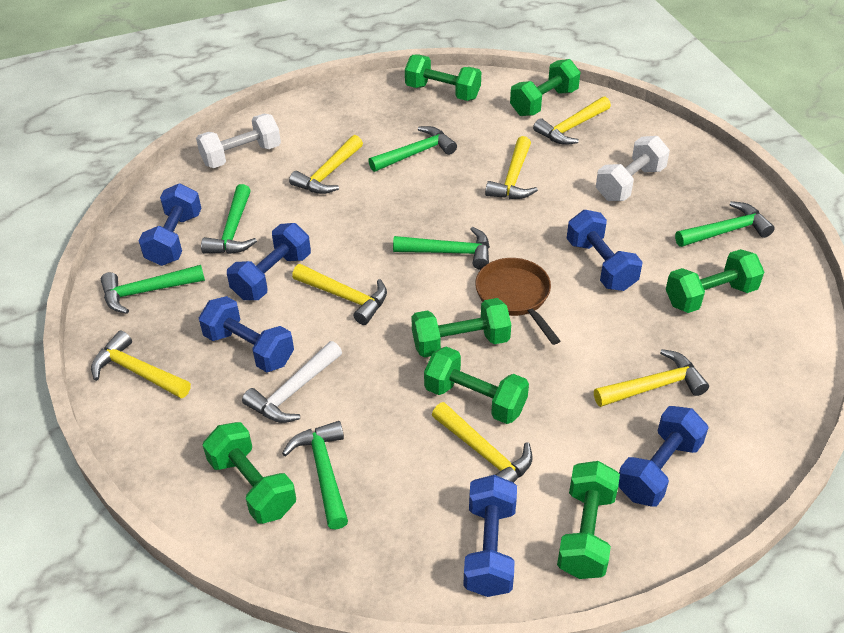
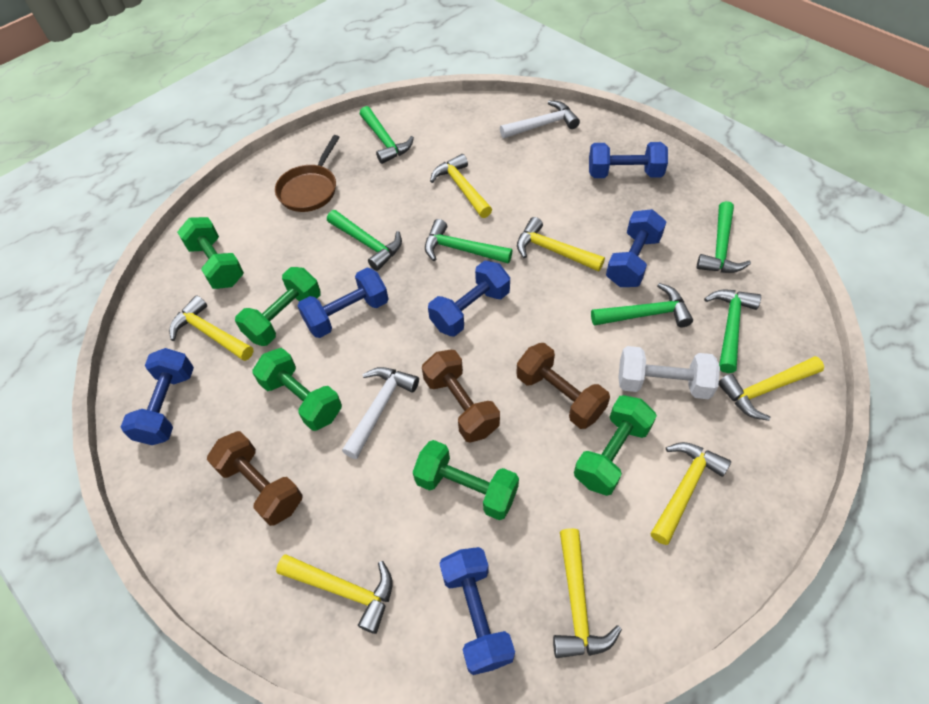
brown dumbbell: none = 0 -> [207,431,302,526] [422,350,500,443] [516,343,610,429] = 3
green dumbbell: [203,422,296,524] [405,55,481,101] [411,298,511,357] [424,347,529,424] [510,59,580,116] [557,461,620,579] [666,249,764,313] = 7 -> [177,217,244,289] [235,267,321,346] [252,348,342,431] [413,440,519,520] [574,395,657,496] = 5
white dumbbell: [196,114,281,168] [596,136,670,201] = 2 -> [618,346,720,399] = 1
white hammer: [242,341,342,423] = 1 -> [342,367,419,459] [500,101,580,138] = 2

